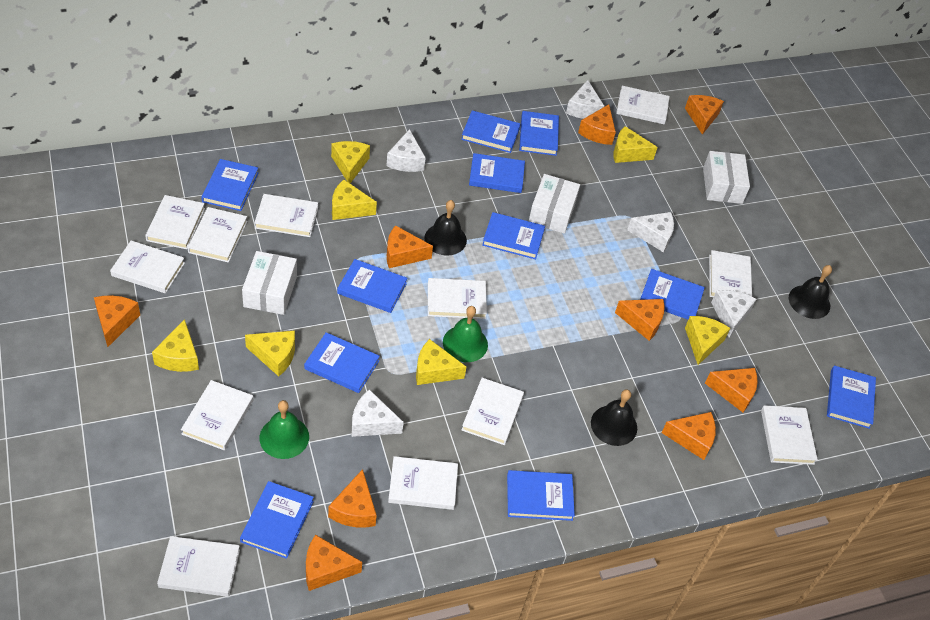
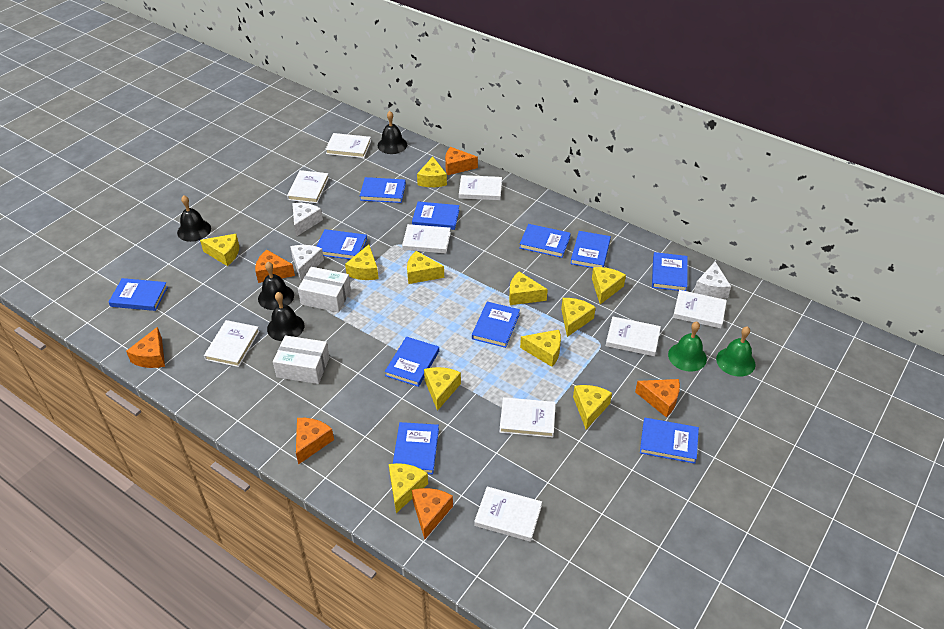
black bell: [424,200,467,256] [591,389,637,446] [789,265,832,319] = 3 -> [177,195,211,242] [258,262,294,310] [267,292,304,341] [377,111,407,154] = 4
orange cheese: [94,295,140,347] [306,534,362,591] [328,469,377,528] [387,225,433,268] [578,104,616,145] [615,299,665,341] [662,412,716,460] [685,95,724,135] [705,368,758,412] = 9 -> [126,327,165,368] [255,250,295,283] [296,418,334,464] [412,488,453,539] [445,147,478,175] [635,379,680,418] = 6
white book: [110,241,185,293] [145,195,205,249] [157,536,240,597] [181,380,253,450] [187,207,247,263] [254,194,318,237] [388,456,458,510] [428,278,487,319] [462,378,524,445] [616,86,670,124] [709,250,752,297] [761,405,818,465] = 12 -> [204,320,260,367] [287,170,329,203] [325,133,371,158] [402,224,451,253] [459,175,502,200] [474,486,542,542] [500,397,556,438] [606,317,661,356] [673,290,727,328] = 9
white box: [242,251,297,315] [529,174,580,234] [703,151,750,204] = 3 -> [273,335,330,384] [298,267,351,313] = 2
white cheese: [352,389,404,437] [386,129,426,172] [566,80,604,119] [627,212,674,252] [711,290,757,338] = 5 -> [290,245,324,280] [292,203,323,237] [694,262,731,299] = 3
yellow cheese: [152,319,199,372] [245,331,295,376] [331,141,370,183] [332,180,377,220] [416,339,466,385] [614,126,658,163] [685,316,730,365] = 7 -> [200,234,239,266] [345,244,379,280] [389,463,428,513] [407,251,444,284] [417,157,447,187] [424,367,461,411] [509,271,548,305] [520,330,561,367] [561,298,596,337] [573,385,612,429] [592,267,626,304] = 11

